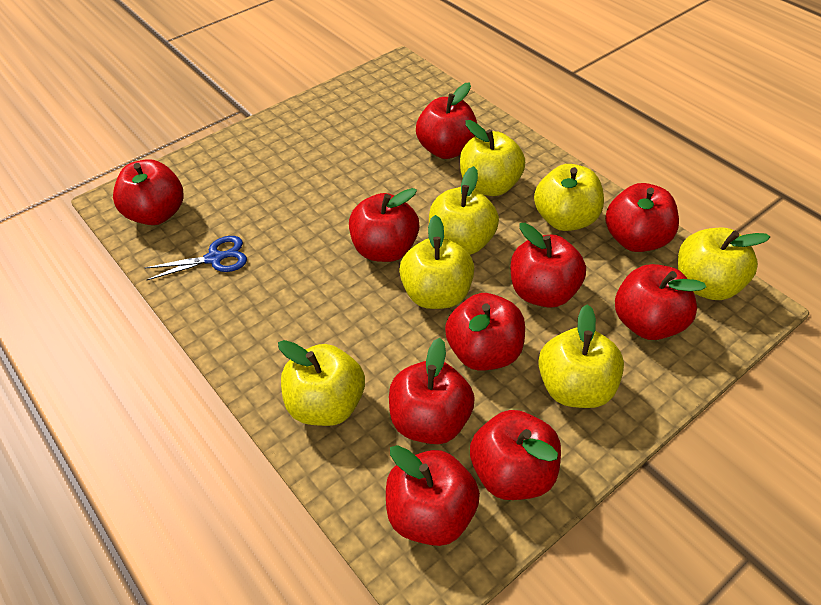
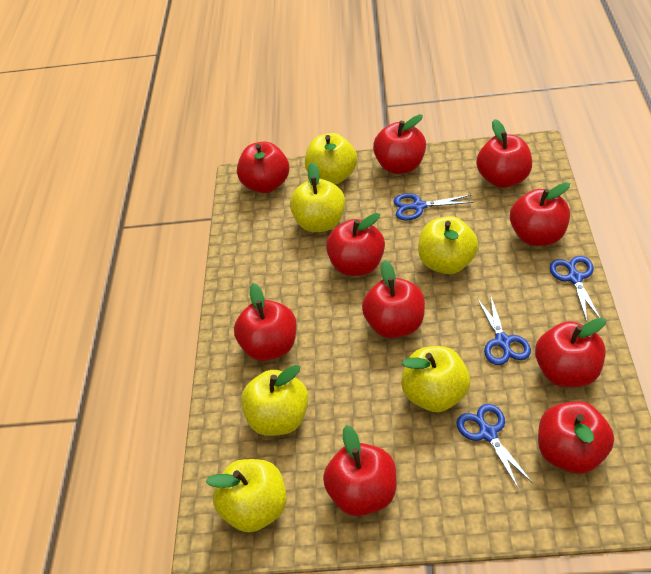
blue scissors: [145,236,247,280] = 1 -> [394,193,474,221] [456,404,533,490] [477,294,531,365] [550,256,600,321] = 4
yellow apple: [278,340,365,426] [399,215,474,309] [429,166,499,255] [460,120,525,196] [534,164,604,231] [538,304,624,408] [678,228,770,300] = 7 -> [206,459,287,533] [241,365,309,436] [290,162,345,232] [305,133,357,185] [401,346,470,412] [418,216,478,274] = 6

